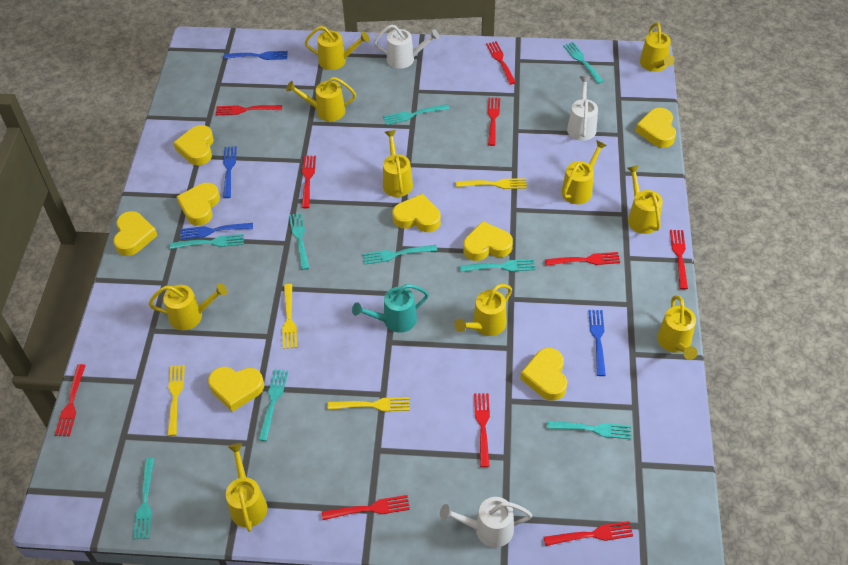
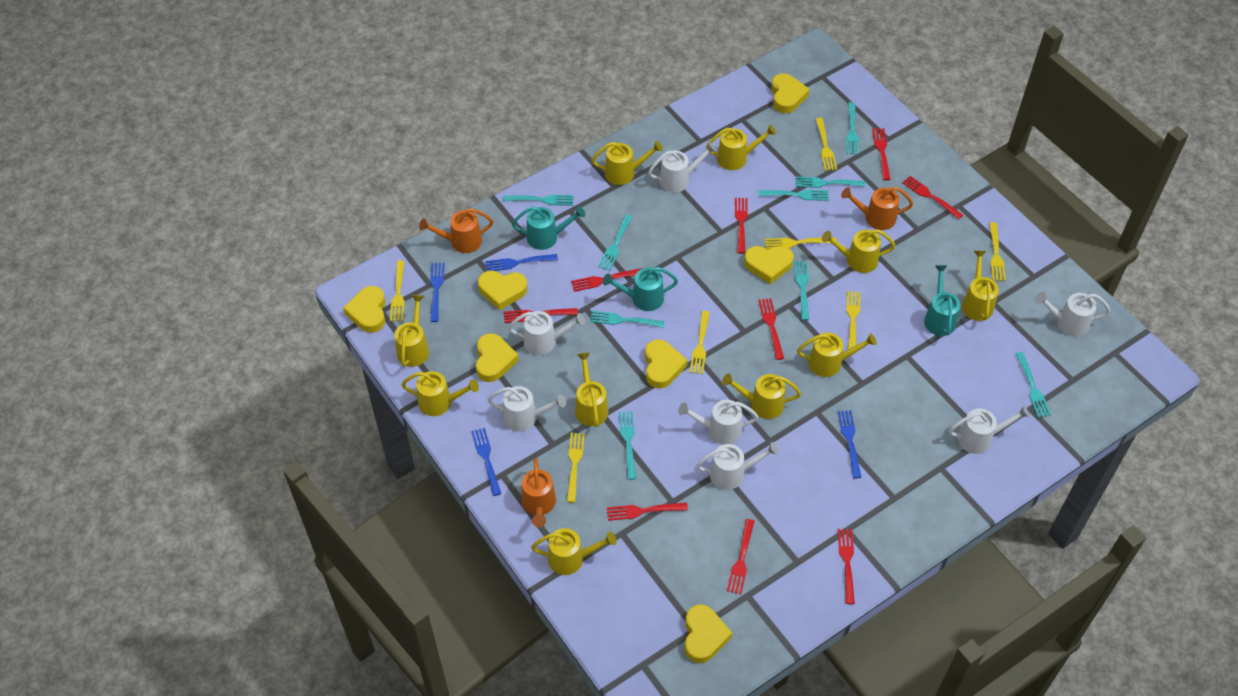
orange watering can: none = 0 -> [419,208,493,253] [521,458,556,527] [841,187,913,230] = 3
red fork: [55,364,86,436] [216,105,282,115] [302,156,316,208] [322,495,410,520] [474,393,490,467] [486,41,516,84] [488,97,500,146] [543,521,633,546] [545,252,620,266] [670,230,688,289] = 10 -> [504,308,578,323] [571,268,642,292] [607,502,688,521] [727,519,755,594] [735,198,748,254] [758,298,784,360] [838,529,855,604] [872,128,891,180] [902,176,963,219] = 9
turquoise watering can: [352,284,429,333] = 1 -> [512,206,585,250] [603,267,678,311] [924,265,961,336] = 3
white watering can: [374,25,440,69] [440,497,532,547] [567,76,598,141] = 3 -> [487,386,566,431] [508,311,585,355] [648,142,717,193] [678,400,759,445] [696,442,779,490] [949,405,1030,454] [1035,292,1111,337] = 7
yellow fork: [167,365,185,436] [282,284,297,349] [328,397,410,411] [456,178,527,189] = 4 -> [390,260,405,321] [567,433,585,503] [690,311,710,374] [764,237,837,250] [816,118,837,171] [846,291,860,349] [989,222,1006,281] = 7
yellow heart: [113,211,158,256] [173,125,214,165] [176,183,220,226] [208,367,264,412] [392,194,441,232] [463,221,513,261] [520,348,567,401] [635,108,676,148] = 8 -> [343,286,386,333] [476,333,519,382] [478,271,528,310] [645,339,687,388] [684,604,732,663] [744,246,794,284] [771,73,810,113] = 7

